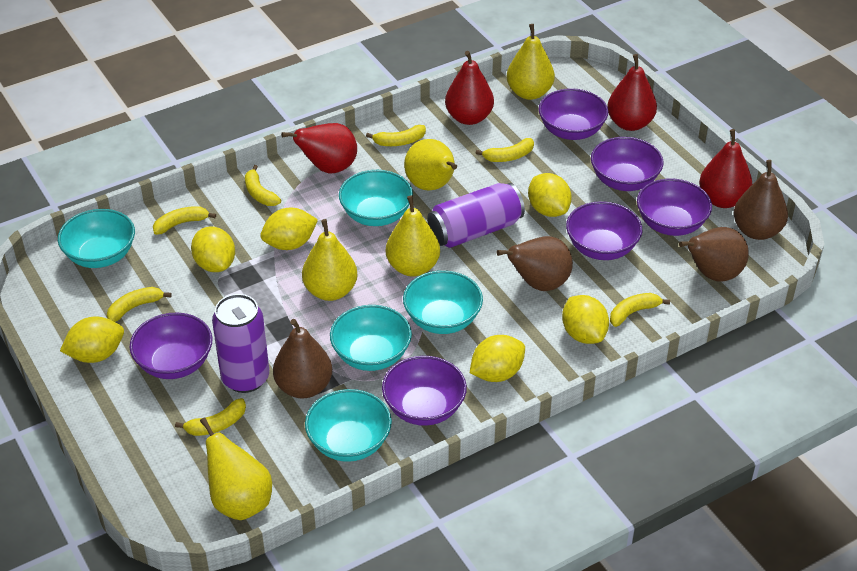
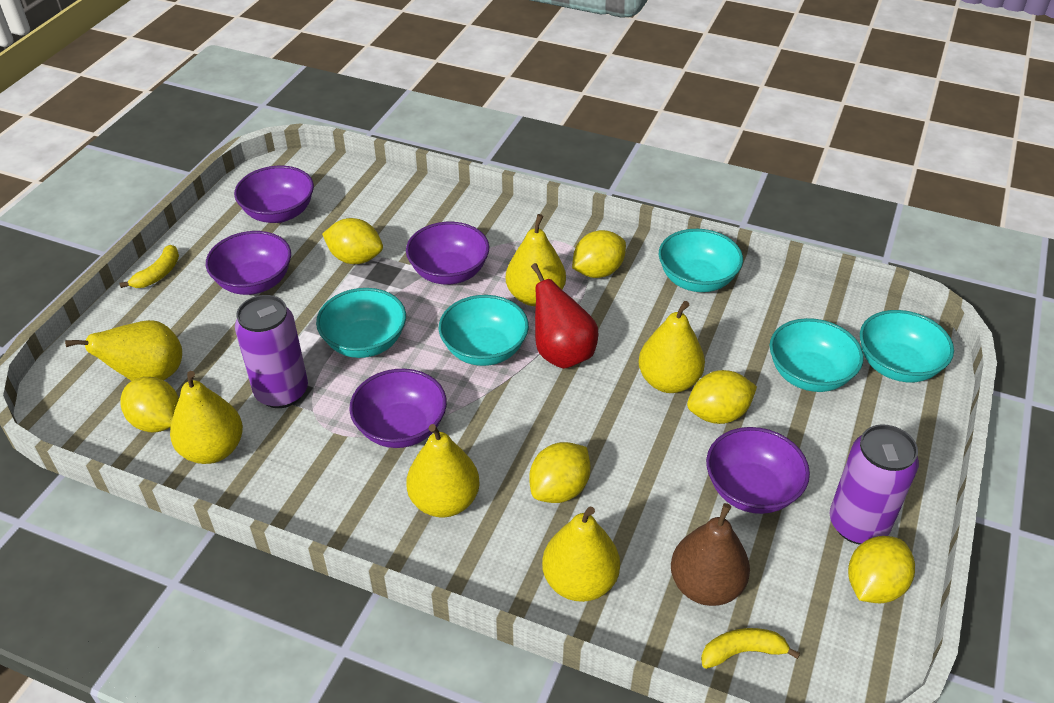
brown pear: [273,319,332,399] [497,236,573,291] [679,227,749,282] [733,160,788,240] = 4 -> [671,503,750,606] = 1
purple bowl: [130,313,213,379] [382,356,467,426] [538,88,608,140] [566,201,642,260] [591,137,664,191] [637,178,712,236] = 6 -> [206,231,291,295] [234,166,314,223] [349,369,447,448] [406,222,489,284] [706,427,810,514] = 5
red pear: [281,123,357,173] [445,51,494,125] [607,54,657,131] [699,129,752,208] = 4 -> [531,263,599,369] = 1
yellow banana: [107,287,172,322] [153,206,216,235] [175,398,246,436] [245,165,281,206] [366,125,426,146] [476,138,534,162] [610,293,670,327] = 7 -> [120,245,179,288] [701,628,800,669] = 2
yellow pear: [200,417,272,520] [302,219,358,301] [386,195,440,276] [404,139,457,191] [507,24,555,100] = 5 -> [65,320,182,381] [170,371,243,464] [406,424,480,518] [506,214,566,306] [542,506,620,602] [638,301,705,393] = 6

